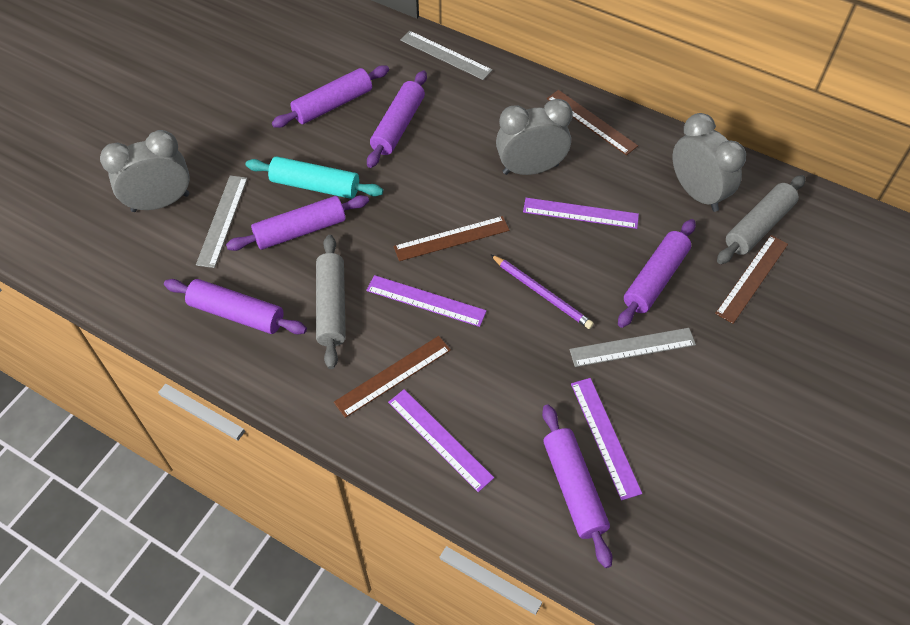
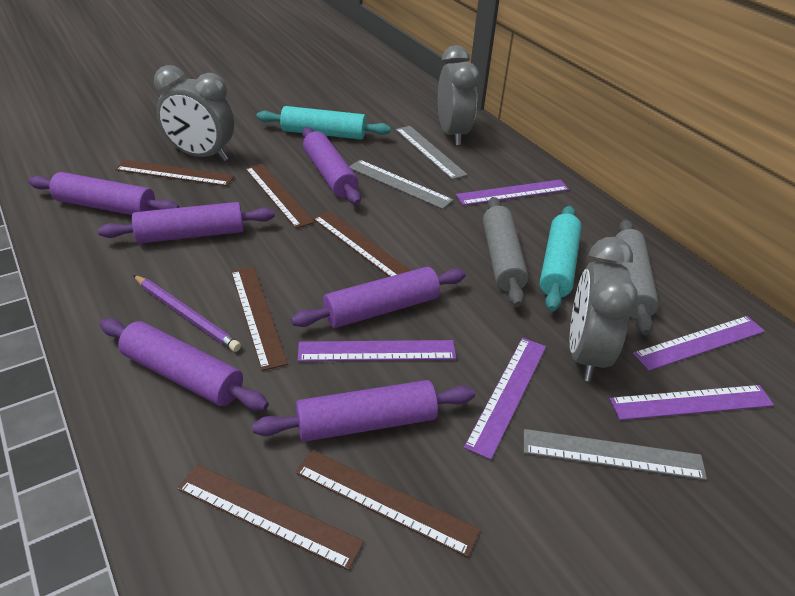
brown ruler: [334,336,451,418] [394,216,510,261] [547,90,638,155] [715,235,788,324] = 4 -> [115,160,234,186] [178,465,364,570] [231,267,288,371] [245,164,315,229] [296,450,480,557] [313,211,411,277] = 6
purple ruler: [366,275,487,327] [388,389,494,492] [523,198,639,229] [571,378,642,500] = 4 -> [298,340,456,361] [456,180,569,206] [464,338,546,460] [610,385,774,420] [633,316,765,371] = 5
turquoise rolling pin: [246,156,383,199] = 1 -> [257,106,391,139] [540,206,582,312] = 2

